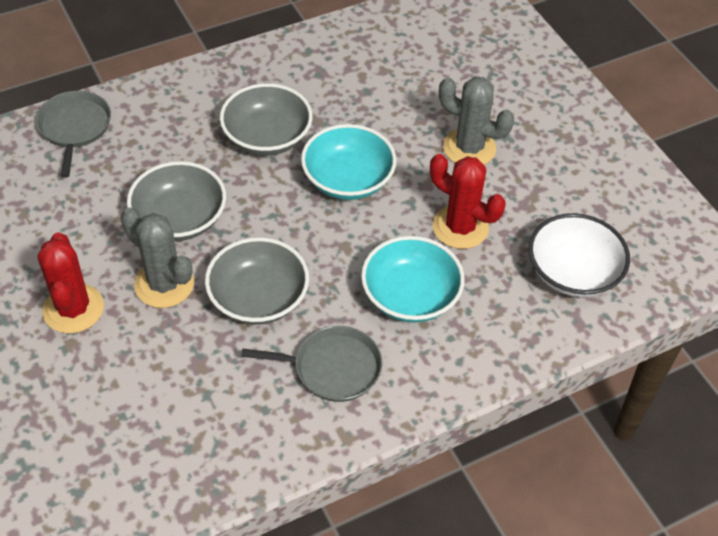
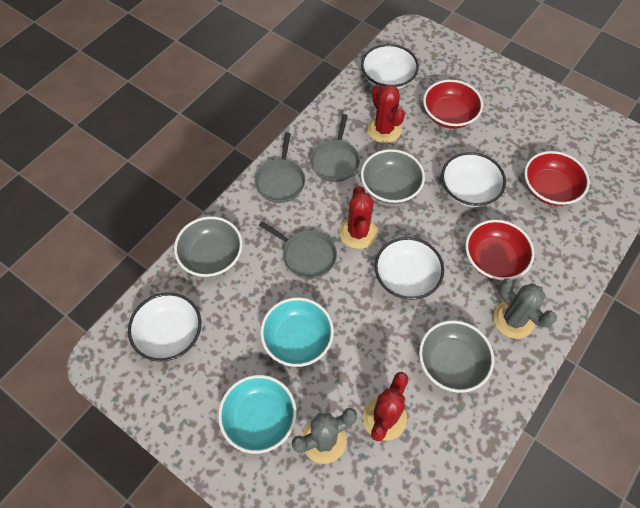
grey pan: [36,91,111,178] [241,326,382,402] = 2 -> [255,132,305,203] [259,221,337,279] [310,114,360,182] = 3
red bowl: none = 0 -> [423,80,483,129] [465,220,535,280] [524,151,590,206] = 3
red cactus: [38,232,104,334] [430,154,506,249] = 2 -> [339,186,377,249] [363,372,408,442] [367,84,405,143] = 3
white bowl: [529,213,630,297] = 1 -> [128,293,201,362] [361,44,419,89] [375,237,444,300] [441,152,506,207] = 4

